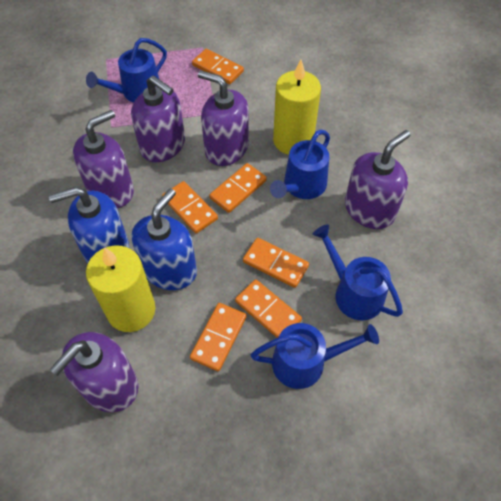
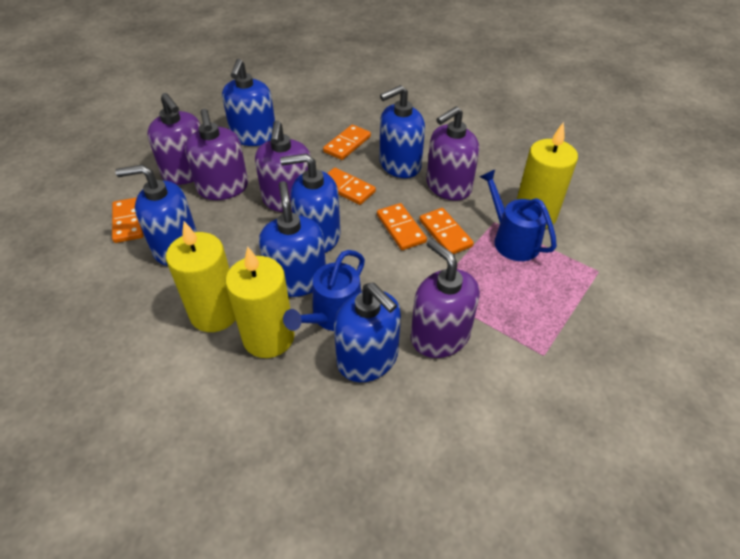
blue soap dispenser: [49,187,129,264] [132,189,197,290] = 2 -> [115,164,197,266] [222,59,275,146] [259,181,326,297] [280,154,340,253] [334,282,401,382] [379,85,425,178] = 6
blue watering can: [86,38,167,103] [251,323,379,389] [270,130,330,199] [313,224,403,320] = 4 -> [283,250,365,331] [480,170,557,261] = 2
orange domino: [162,181,218,234] [190,303,246,371] [192,49,244,84] [209,163,267,213] [235,279,302,338] [243,238,309,288] = 6 -> [112,197,144,243] [323,125,371,160] [327,168,376,205] [377,203,427,250] [419,208,474,254] = 5
yellow candle: [86,245,156,332] [273,60,321,155] = 2 -> [166,221,236,332] [225,246,295,358] [517,122,578,229] = 3

